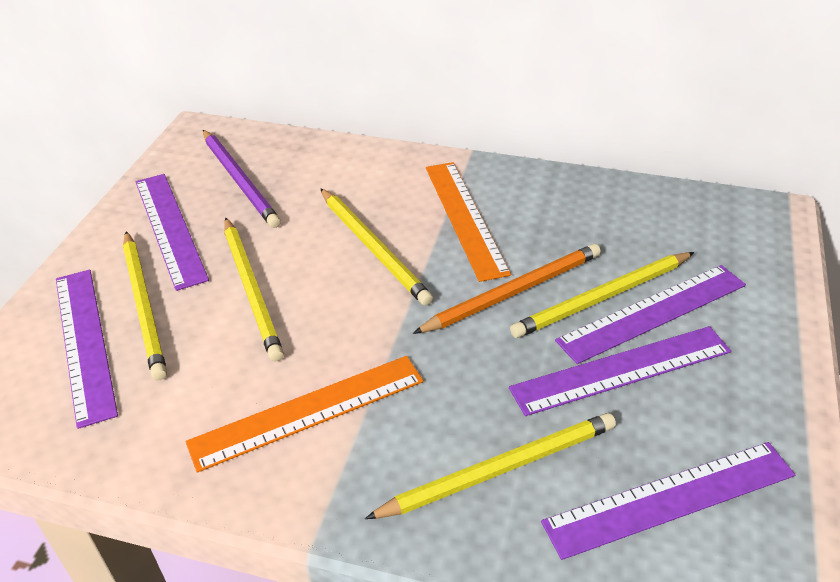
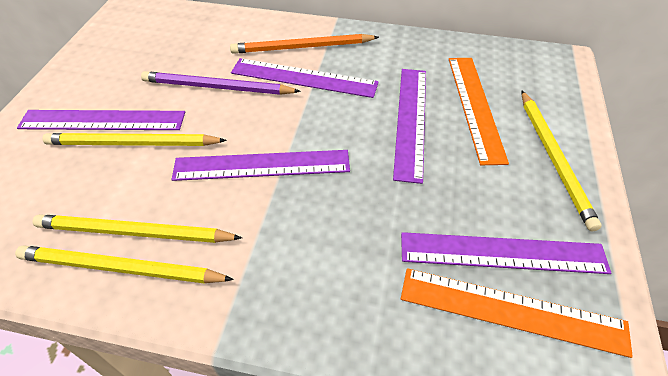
yellow pencil: [123,231,167,380] [224,217,284,362] [320,188,433,306] [365,413,616,519] [510,252,694,338] = 5 -> [15,245,234,284] [33,214,242,243] [42,133,227,146] [522,91,602,231] = 4

